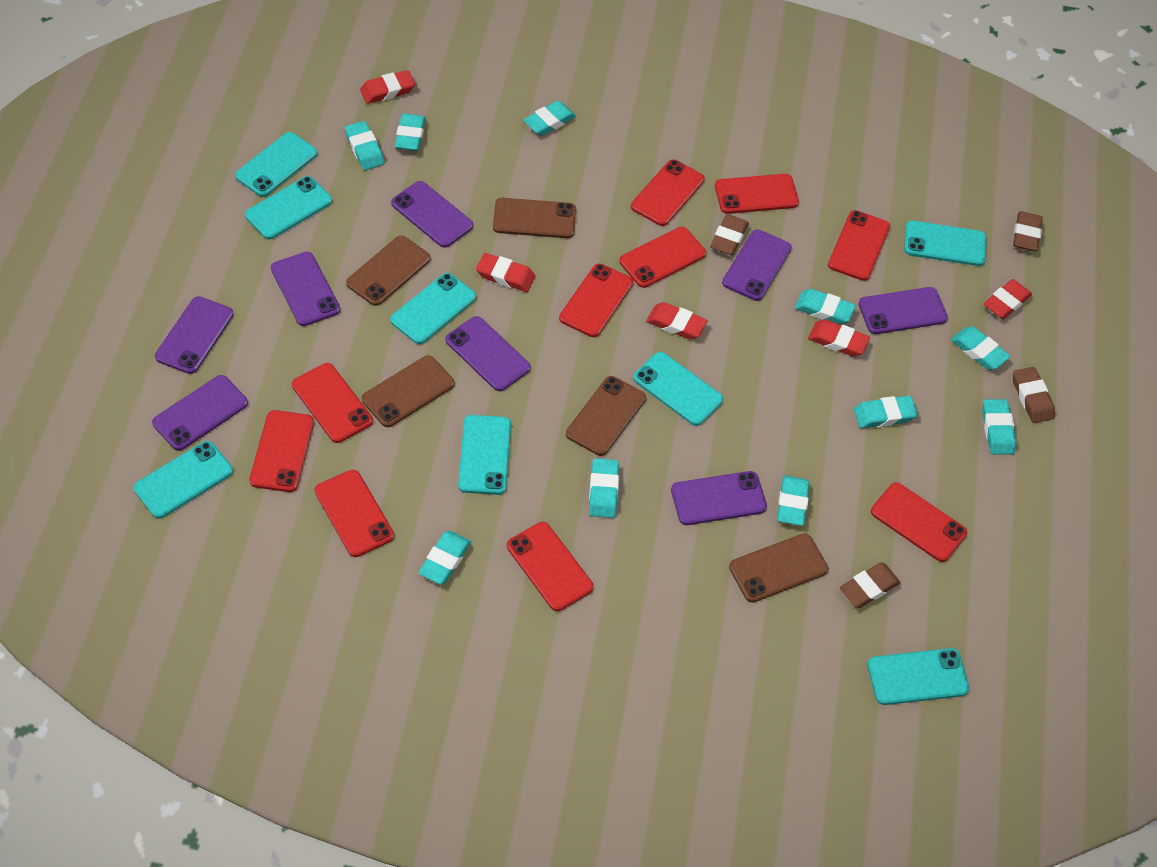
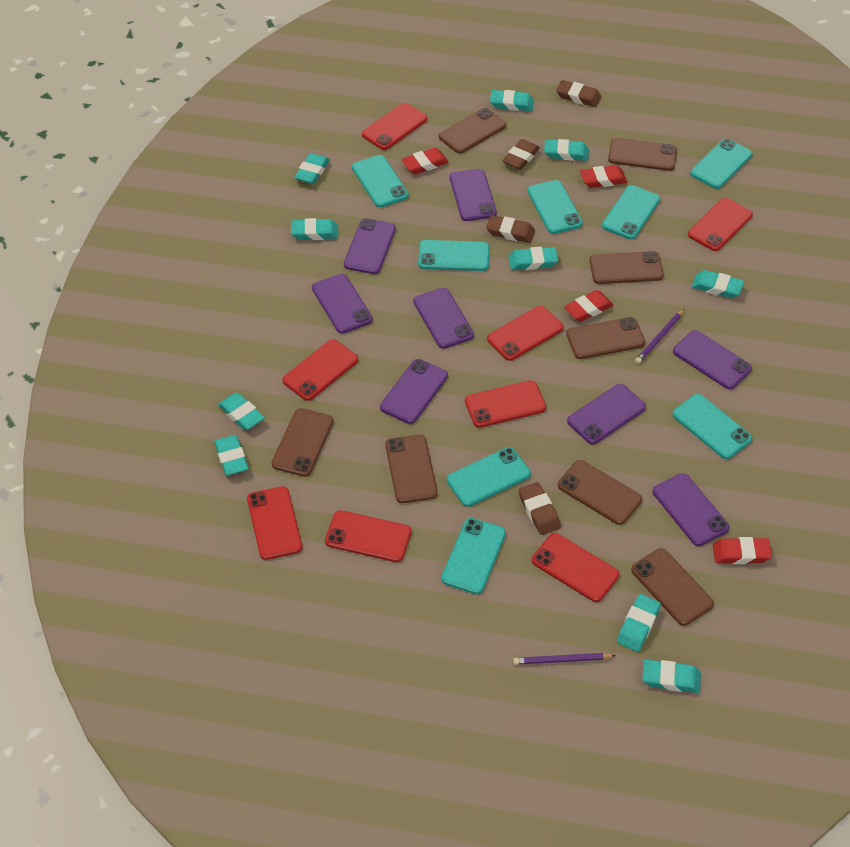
brown phone: [346,236,431,306] [362,355,454,427] [493,198,576,238] [566,376,646,456] [729,533,828,603] = 5 -> [271,408,334,477] [385,434,438,503] [439,108,506,154] [558,460,642,525] [566,317,645,359] [589,251,664,284] [608,138,677,171] [631,548,714,626] = 8
purple pencil: none = 0 -> [513,653,616,665] [635,309,684,364] = 2
red eraser: [360,70,415,104] [476,253,535,292] [646,302,708,340] [808,319,870,357] [983,279,1032,319] = 5 -> [401,148,449,174] [564,290,613,322] [580,165,627,188] [713,537,772,564] = 4
red phone: [249,410,314,492] [292,363,373,443] [315,470,394,557] [507,522,594,611] [559,263,633,337] [619,227,706,288] [631,159,705,226] [715,174,799,214] [828,210,890,281] [871,482,967,562] = 10 -> [247,486,303,560] [282,339,358,401] [325,510,412,562] [362,103,427,150] [465,380,546,428] [487,306,564,361] [532,533,619,602] [688,198,753,251] = 8

